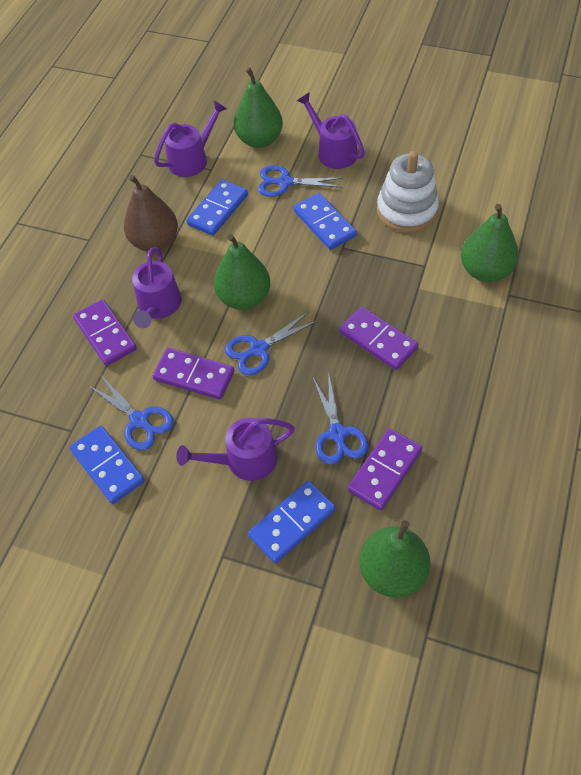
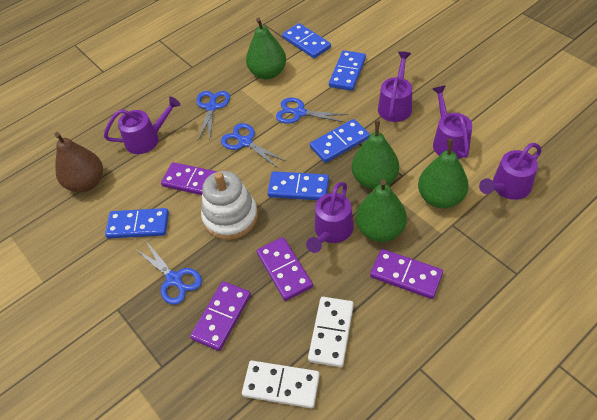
blue domino: [70,426,145,504] [186,179,248,236] [248,481,336,563] [293,193,357,250] = 4 -> [105,208,169,239] [267,171,329,200] [282,23,331,58] [310,119,370,163] [329,50,366,91] = 5
purple watering can: [132,247,181,328] [154,100,227,177] [176,418,295,481] [297,92,365,169] = 4 -> [104,97,180,154] [306,182,354,253] [378,51,412,122] [433,85,472,159] [479,143,542,200] = 5
white domino: none = 0 -> [242,361,320,408] [308,297,354,367] = 2

